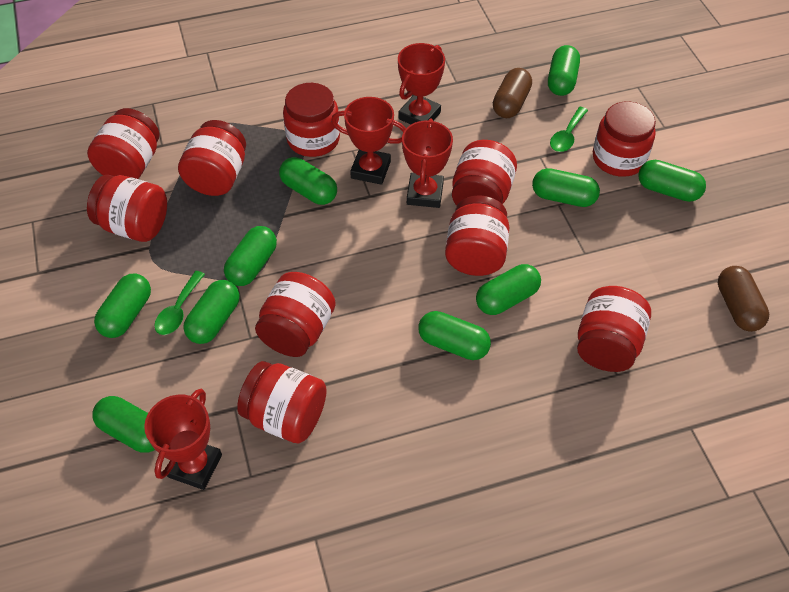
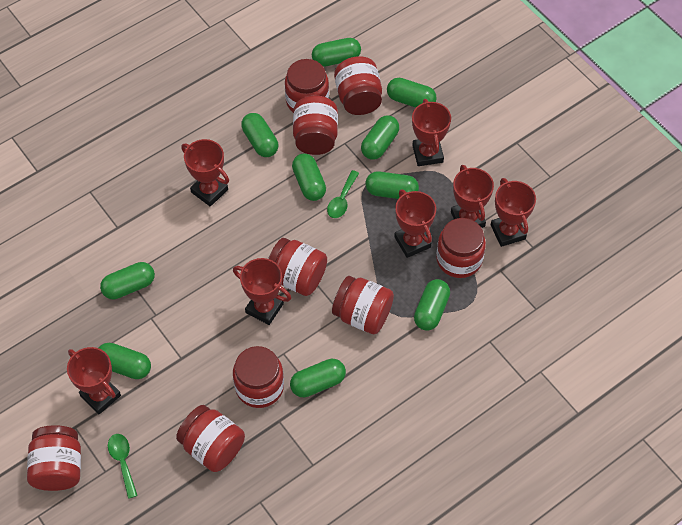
brown capsule: [493,68,532,118] [718,266,769,332] = 2 -> none = 0
red jar: [87,108,159,179] [87,175,167,242] [178,120,246,196] [237,361,327,443] [255,272,336,357] [283,83,340,157] [445,195,510,276] [452,140,517,206] [577,286,651,372] [593,102,656,177] = 10 -> [27,425,81,491] [176,405,245,472] [233,346,284,408] [268,238,327,296] [285,59,329,113] [293,95,338,155] [332,276,394,334] [334,56,382,115] [436,218,486,278] = 9
red trophy: [144,389,222,490] [331,97,406,185] [398,43,445,125] [402,119,453,208] = 4 -> [67,347,121,414] [181,139,229,207] [233,258,291,325] [394,189,436,258] [412,99,451,166] [451,165,494,228] [491,178,536,247] = 7

